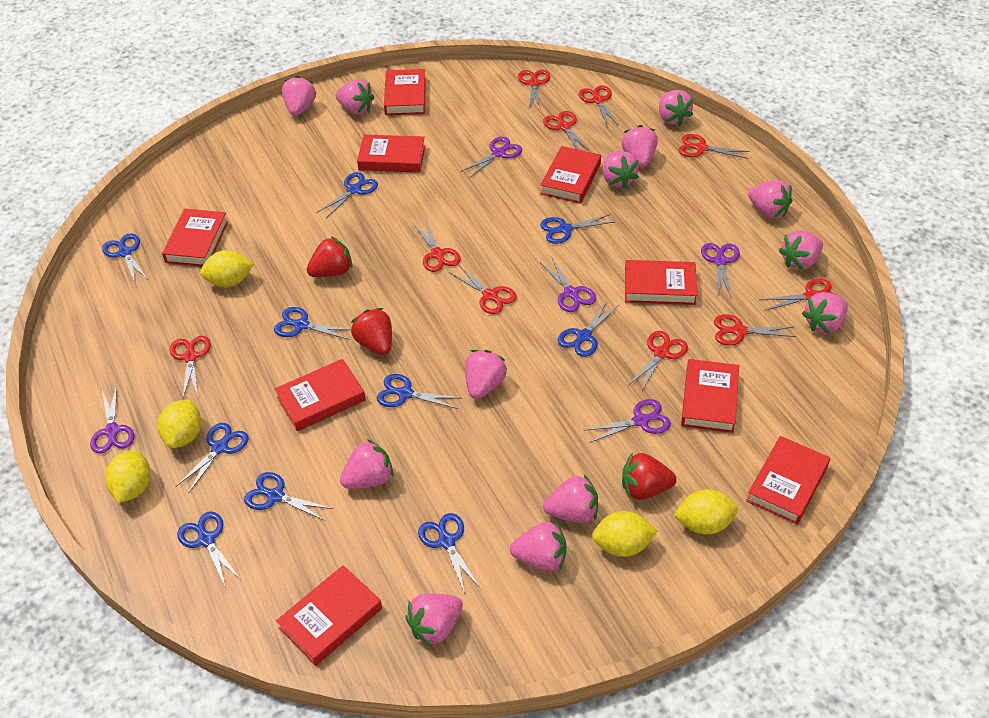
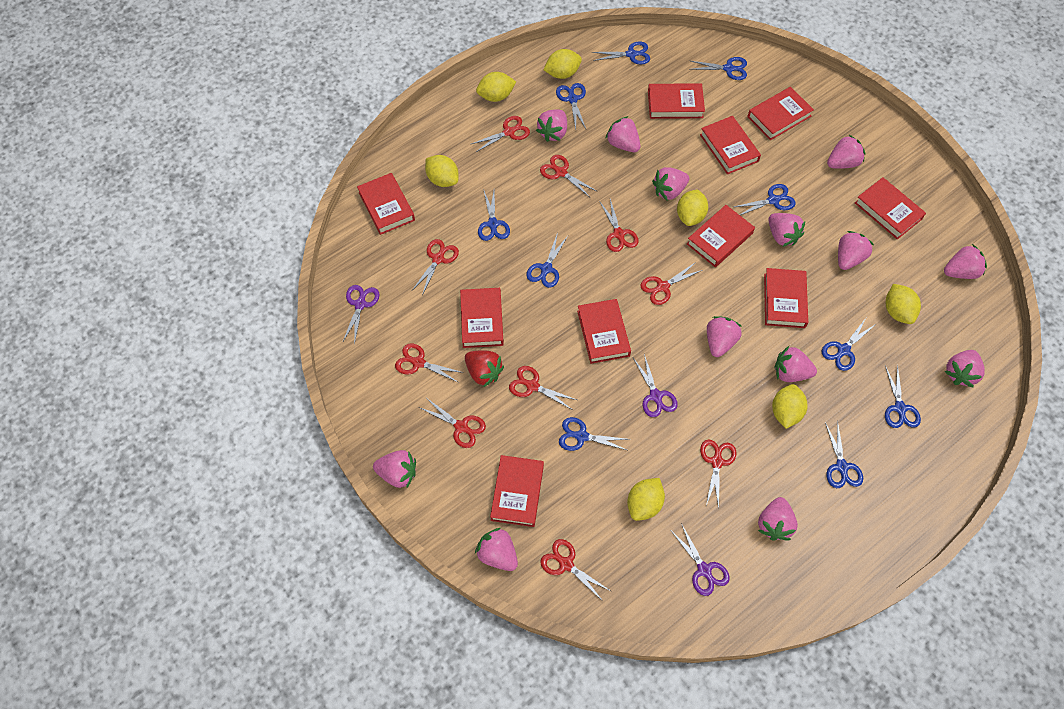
purple scissors: [90,385,134,454] [461,137,522,178] [540,258,597,312] [584,399,671,443] [701,243,740,297] = 5 -> [343,285,379,345] [633,354,678,417] [671,523,730,596] = 3
red book: [162,209,228,267] [275,359,366,431] [276,565,382,666] [357,134,425,173] [384,69,426,115] [540,146,601,204] [625,260,697,305] [681,359,739,433] [746,436,830,524] = 9 -> [357,173,415,235] [460,288,504,348] [490,455,544,527] [577,299,631,364] [648,83,705,119] [687,205,755,267] [700,116,761,174] [747,87,814,140] [764,268,808,328] [855,177,926,239] = 10
red strawberry: [307,236,353,277] [351,308,392,355] [622,452,676,500] = 3 -> [465,350,504,387] = 1
yellow lemon: [105,450,150,503] [158,399,201,448] [200,250,254,287] [592,511,657,557] [674,489,738,534] = 5 -> [425,155,459,187] [476,72,516,102] [543,49,582,79] [627,478,665,521] [677,189,708,226] [772,384,808,429] [886,284,921,324] = 7

